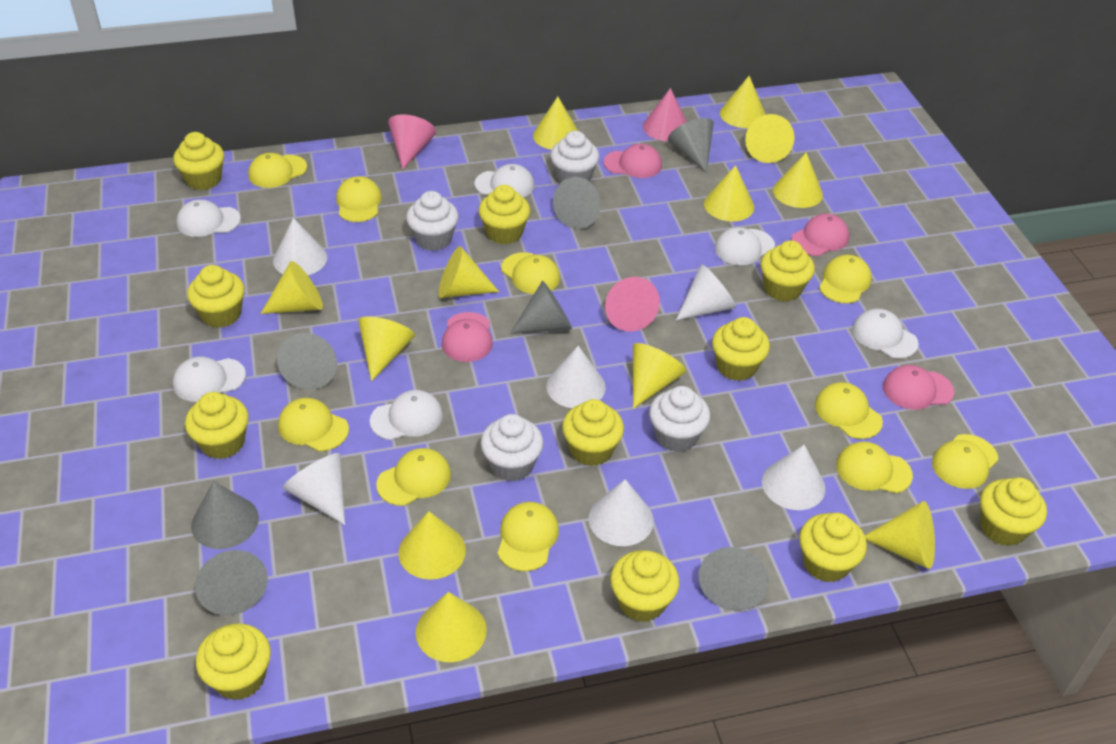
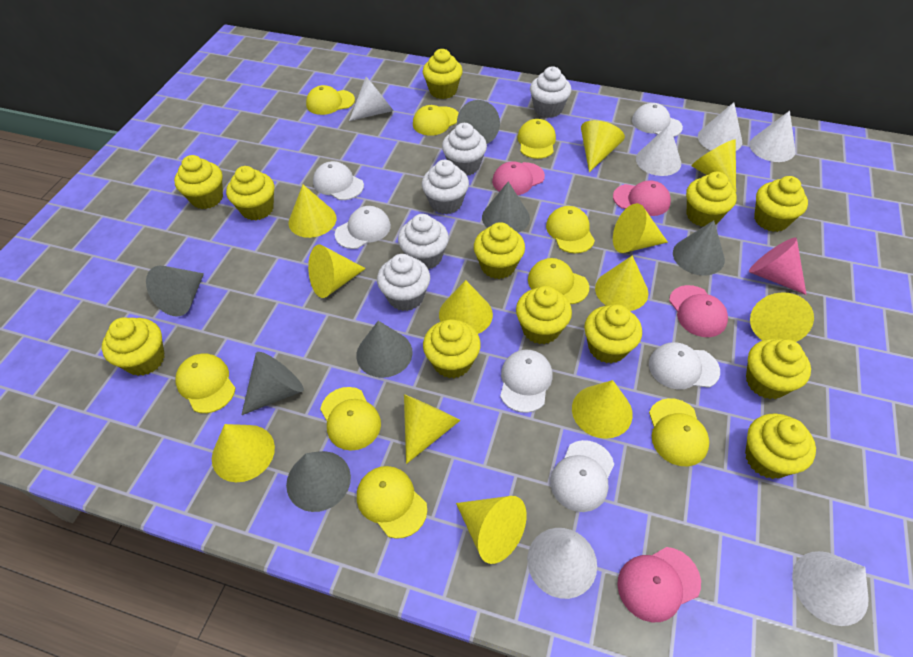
pink cone: [388,114,436,170] [605,277,660,332] [643,88,687,141] = 3 -> [749,238,807,295] = 1
white cupcake: [406,191,459,251] [481,414,543,482] [550,131,599,183] [649,386,710,452] = 4 -> [377,254,430,311] [398,214,449,270] [422,160,469,214] [442,123,487,175] [530,66,571,118] = 5
yellow cap: [248,153,307,188] [278,398,349,451] [336,176,382,222] [376,448,451,506] [498,502,559,571] [501,252,560,294] [815,382,883,439] [819,255,872,303] [836,442,913,493] [932,434,998,489] = 10 -> [175,353,236,413] [306,85,355,115] [320,387,381,451] [357,466,427,539] [413,105,459,136] [517,119,556,159] [528,258,589,304] [546,206,595,253] [649,398,709,467] = 9
yellow cupcake: [173,132,224,190] [185,392,249,459] [187,265,245,328] [196,624,271,700] [478,185,530,244] [562,399,624,466] [610,550,679,622] [712,317,770,381] [760,240,815,302] [799,513,867,582] [980,477,1047,546] = 11 -> [102,317,165,376] [174,155,223,209] [226,166,274,220] [423,49,463,99] [423,319,481,378] [474,222,525,279] [516,286,572,344] [584,304,642,364] [686,172,737,227] [745,413,816,479] [746,339,811,399] [754,176,808,232] = 12

